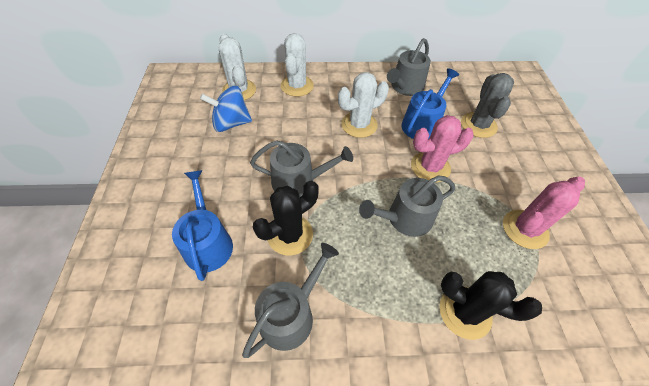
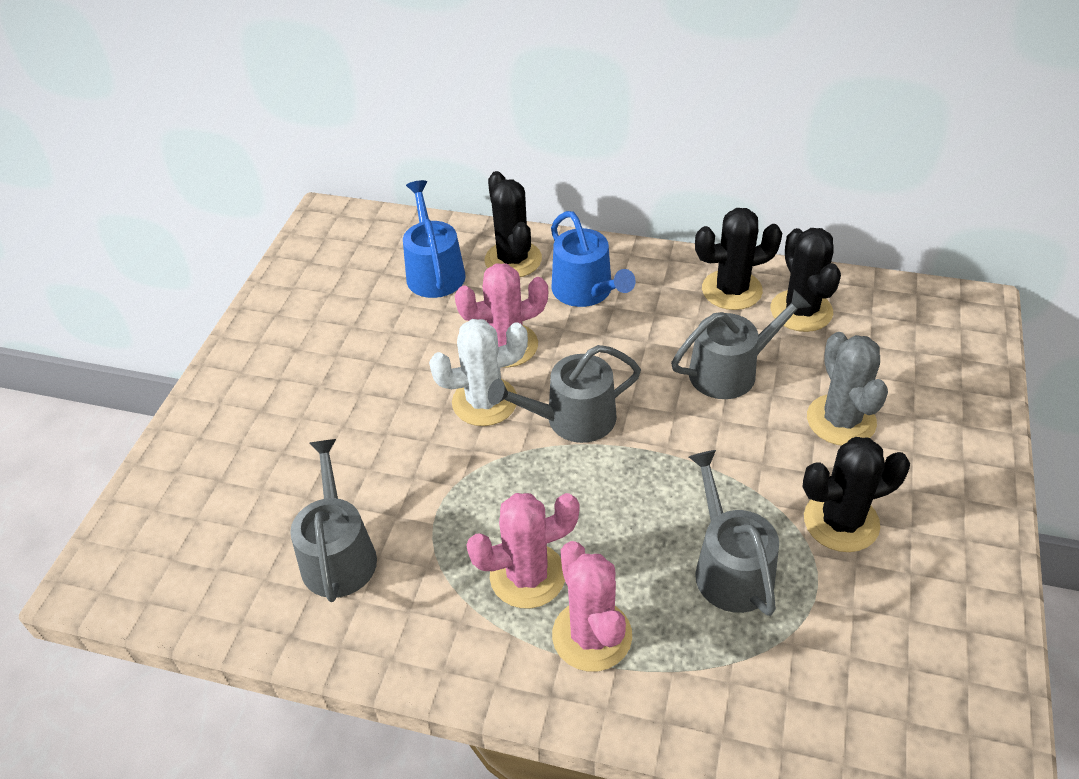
black cactus: [253,181,318,255] [439,271,542,340] = 2 -> [485,171,542,277] [695,208,782,310] [771,228,841,332] [802,437,910,552] = 4
blue spinning top: [200,86,252,132] = 1 -> none = 0
pink cactus: [411,115,474,183] [503,176,585,249] = 2 -> [455,263,548,367] [466,493,579,608] [552,541,632,672] = 3
white cactus: [219,33,256,100] [281,33,314,97] [338,72,389,138] = 3 -> [429,319,528,426] = 1

